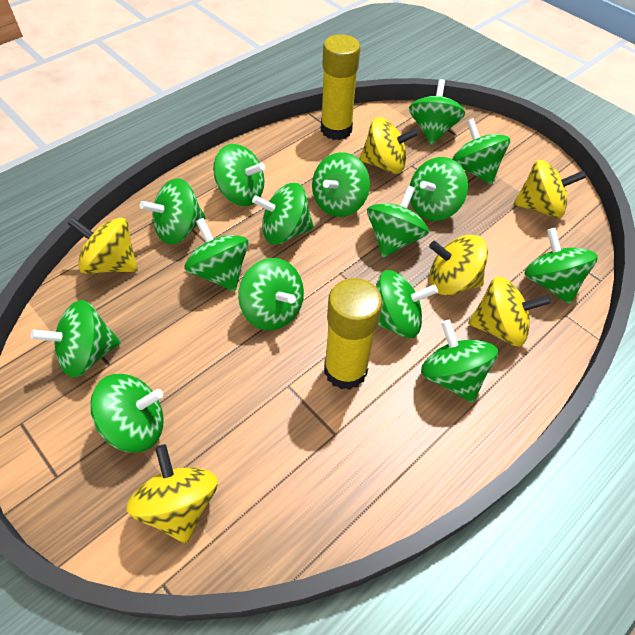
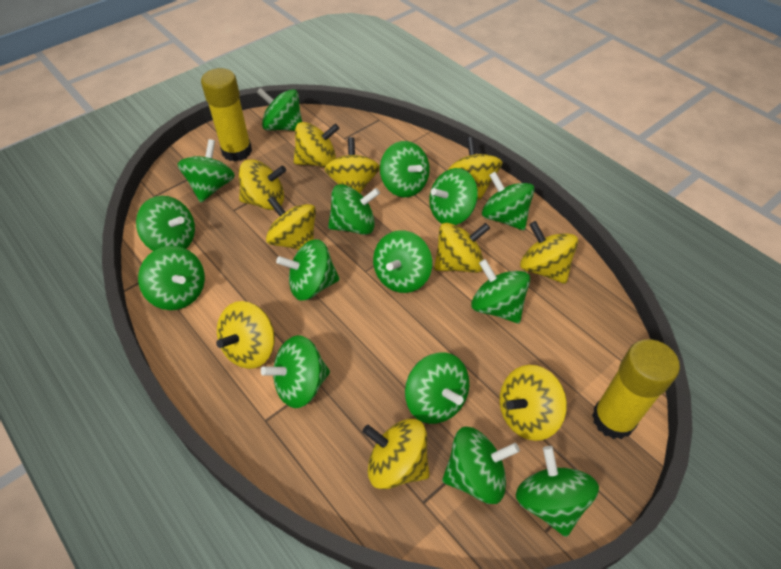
yellow spinning top: [68,218,138,274] [126,444,218,544] [359,117,419,174] [429,235,488,296] [468,276,551,347] [514,160,586,218] = 6 -> [216,301,275,369] [239,159,286,210] [266,196,316,250] [294,122,339,167] [325,137,380,193] [362,419,430,490] [434,223,490,273] [448,137,502,200] [500,365,567,441] [520,221,578,284] = 10

